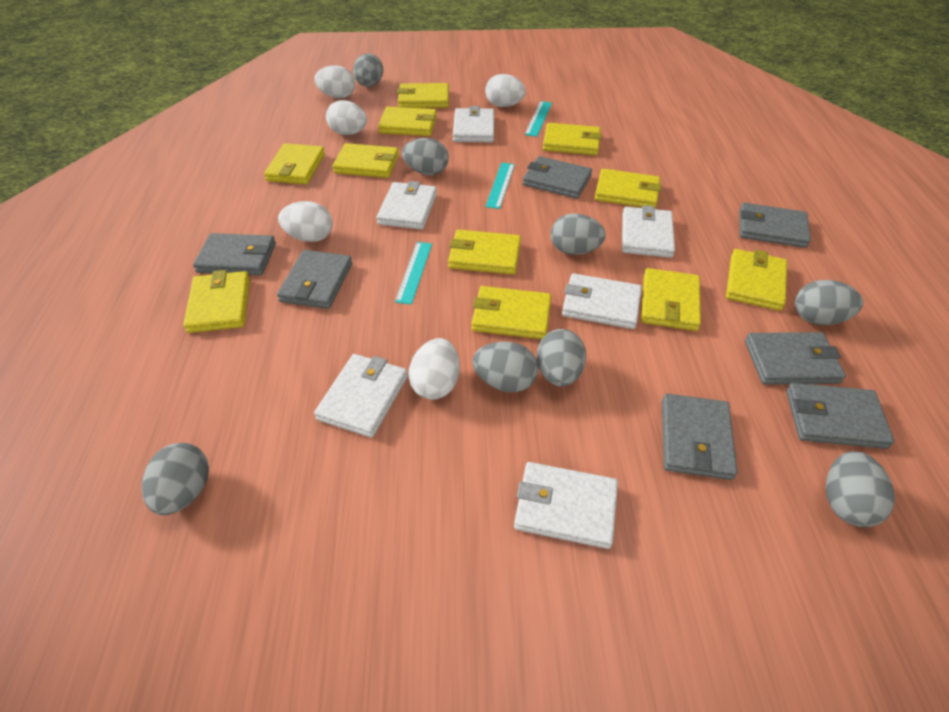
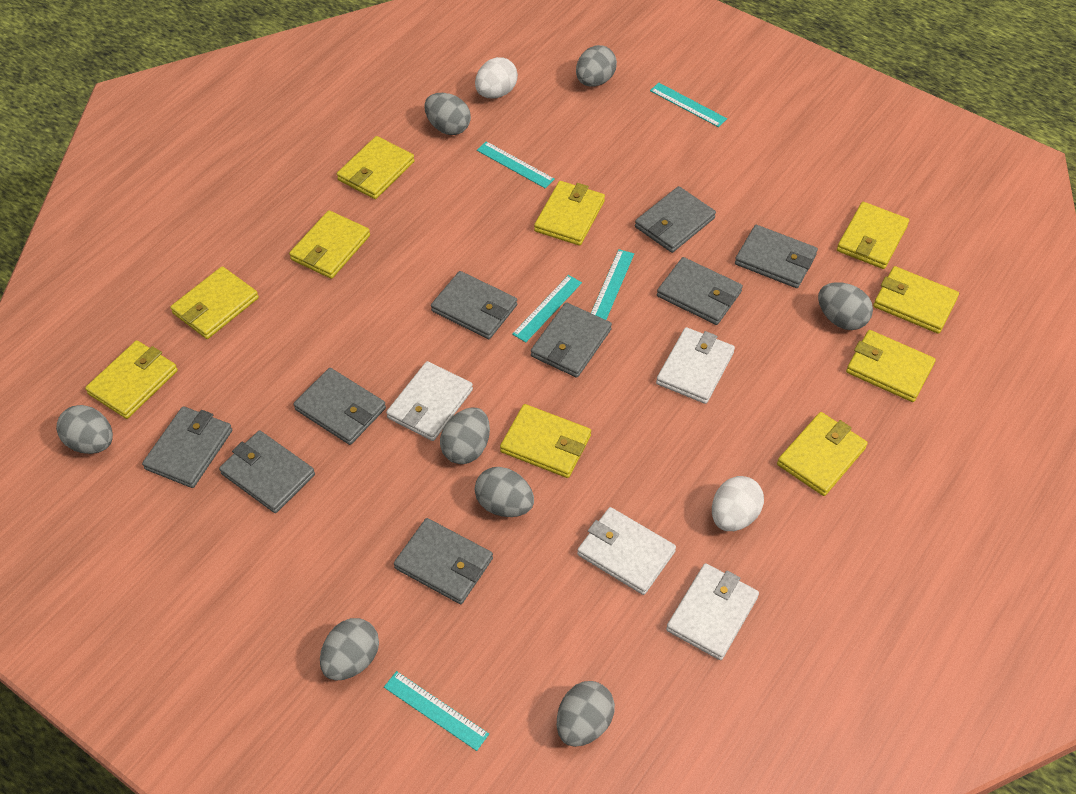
grey wallet: [193,233,276,275] [277,250,352,309] [523,156,592,199] [662,393,737,480] [739,203,811,248] [745,332,846,385] [786,383,895,449] = 7 -> [142,406,232,488] [219,430,315,513] [293,368,386,445] [394,518,493,604] [431,271,517,339] [531,302,612,378] [635,186,716,253] [657,257,743,325] [735,225,818,288] = 9
turquoise ruler: [395,242,432,305] [485,163,515,209] [525,101,552,137] = 3 -> [384,671,489,751] [477,141,555,188] [512,275,582,342] [591,249,634,320] [650,83,727,127] = 5
white egg: [278,201,333,242] [314,65,355,98] [326,100,367,135] [408,338,460,400] [485,74,526,107] = 5 -> [475,57,518,99] [712,476,764,531] = 2
white wallet: [314,354,408,438] [377,181,437,230] [453,106,494,142] [514,462,618,549] [562,273,642,329] [622,205,675,258] = 6 -> [386,361,473,441] [577,507,676,595] [656,327,735,404] [666,563,759,660] = 4
yellow wallet: [183,270,250,333] [264,143,325,184] [333,143,399,178] [378,107,437,136] [397,83,449,108] [448,229,521,275] [472,286,551,339] [543,123,602,155] [595,169,662,208] [641,268,701,331] [726,249,787,311] = 11 -> [85,340,178,419] [170,266,259,339] [289,210,370,279] [337,136,415,199] [500,404,591,478] [534,181,605,246] [777,412,868,496] [837,202,909,269] [846,330,936,402] [873,266,959,334] = 10

